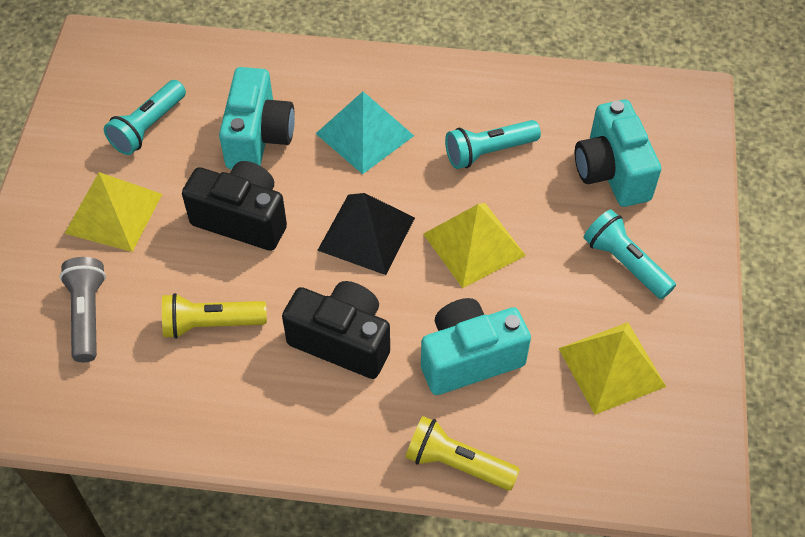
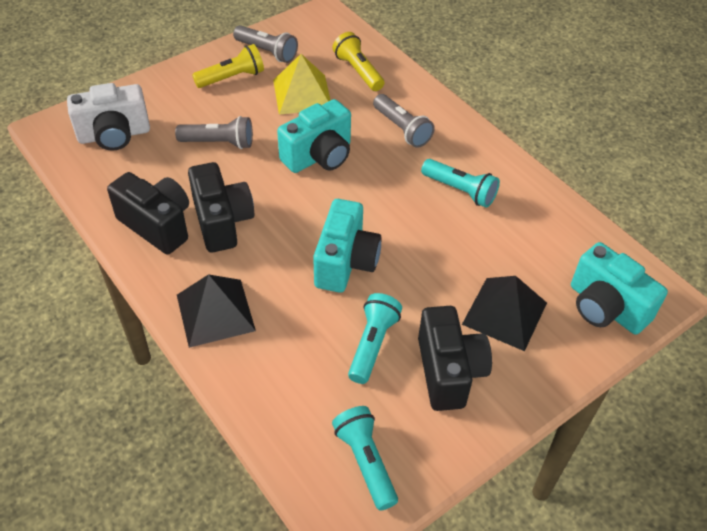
black camera: [182,161,287,251] [282,281,390,379] = 2 -> [107,172,189,254] [188,162,254,253] [418,306,492,411] = 3
black pyramid: [317,193,415,275] = 1 -> [177,274,256,348] [462,276,547,351] = 2
grey flashlight: [60,257,106,362] = 1 -> [175,116,253,149] [233,25,298,63] [373,94,435,148] = 3
turquoise pyramid: [316,92,414,174] = 1 -> none = 0
white camera: none = 0 -> [67,83,150,151] = 1
yellow pyramid: [64,172,162,252] [423,203,526,288] [558,322,666,415] = 3 -> [273,54,331,115] = 1

